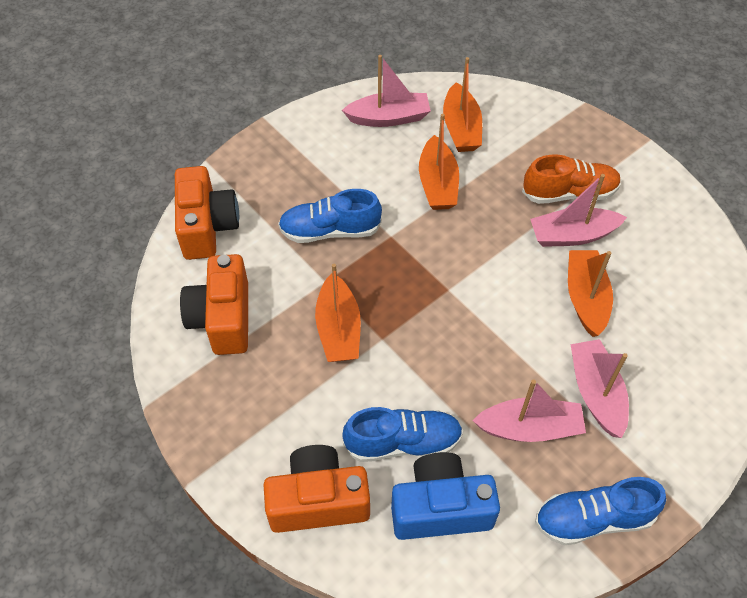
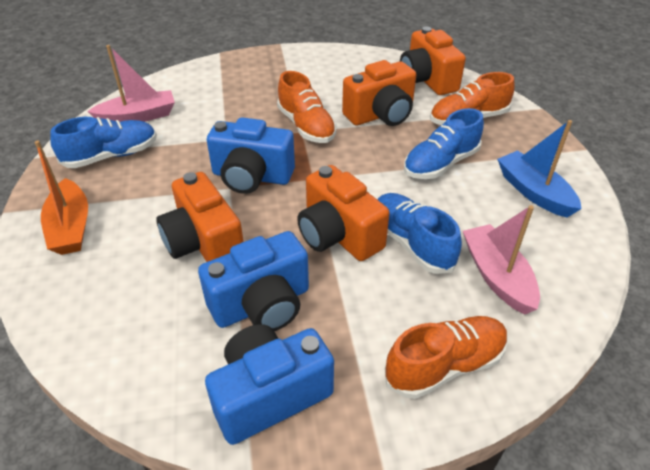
blue boat: none = 0 -> [497,120,582,218] = 1
blue camera: [391,452,500,540] = 1 -> [198,231,309,331] [205,324,334,445] [207,117,295,194] = 3
orange boat: [315,264,361,362] [419,114,459,210] [443,57,482,152] [568,250,613,337] = 4 -> [34,141,88,255] = 1
orange camera: [175,166,239,260] [180,254,248,355] [264,445,370,533] = 3 -> [156,172,244,262] [297,165,390,261] [342,60,416,126] [400,27,466,95] = 4
orange shoe: [522,154,621,204] = 1 -> [277,71,336,143] [385,316,508,399] [430,72,515,125] = 3
pink boat: [342,55,431,127] [473,379,586,442] [530,174,627,247] [571,339,629,438] = 4 -> [87,45,175,122] [463,205,540,315] = 2

